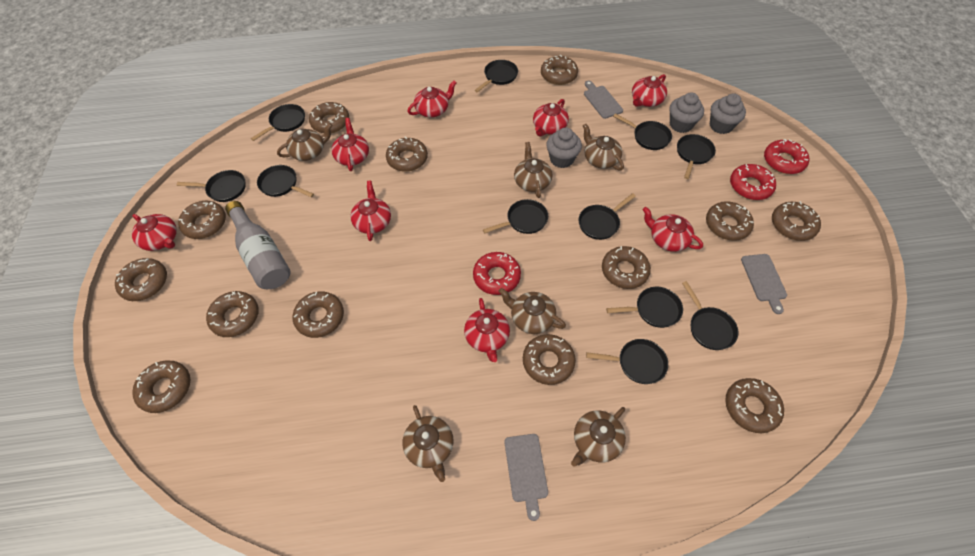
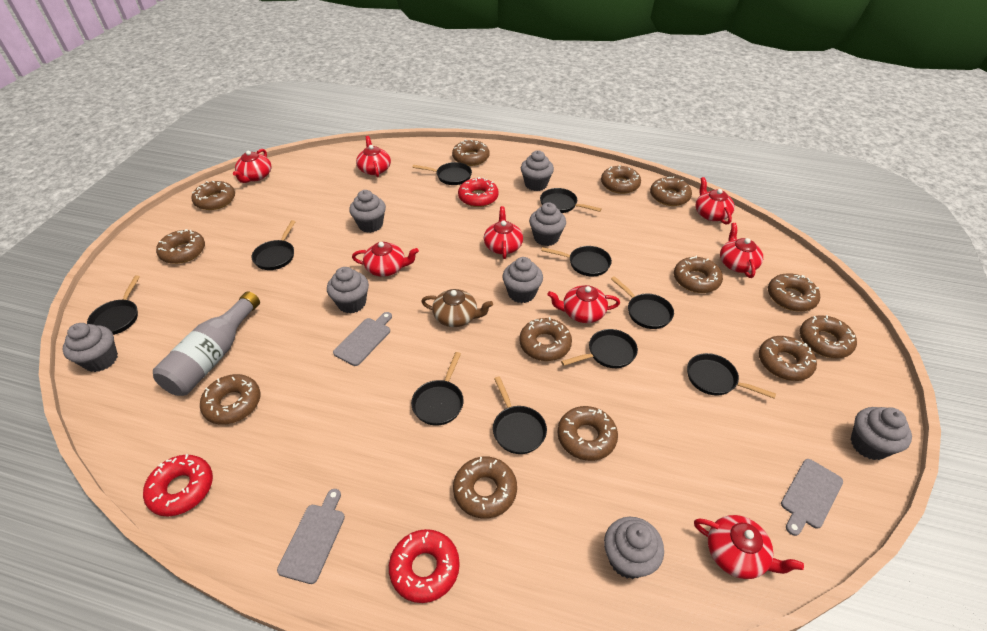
black pan: [177,170,246,202] [251,104,305,141] [257,165,314,197] [475,60,518,92] [483,199,548,234] [579,193,636,240] [586,339,668,384] [606,287,683,328] [613,114,672,150] [677,134,716,179] [682,281,738,350] = 11 -> [87,275,140,335] [251,220,295,270] [411,352,464,426] [412,162,472,185] [493,376,547,454] [540,188,602,213] [541,246,612,276] [561,329,638,368] [611,276,674,329] [687,353,776,399] = 10
brown teapot: [277,123,332,161] [403,405,454,482] [498,288,566,334] [514,142,552,198] [571,407,626,467] [583,124,624,171] = 6 -> [421,289,493,327] = 1
grey cupcake: [546,127,582,168] [669,92,704,133] [710,93,746,134] = 3 -> [62,323,118,372] [327,267,369,314] [349,190,386,233] [502,257,543,303] [521,150,554,191] [529,202,566,246] [604,517,664,579] [851,407,912,460] = 8

